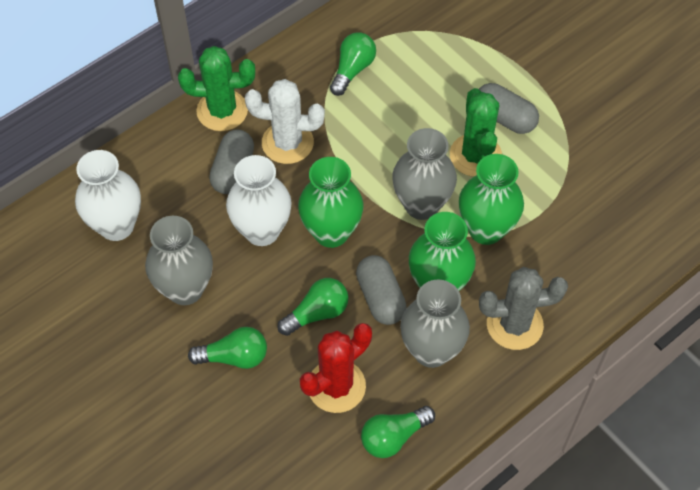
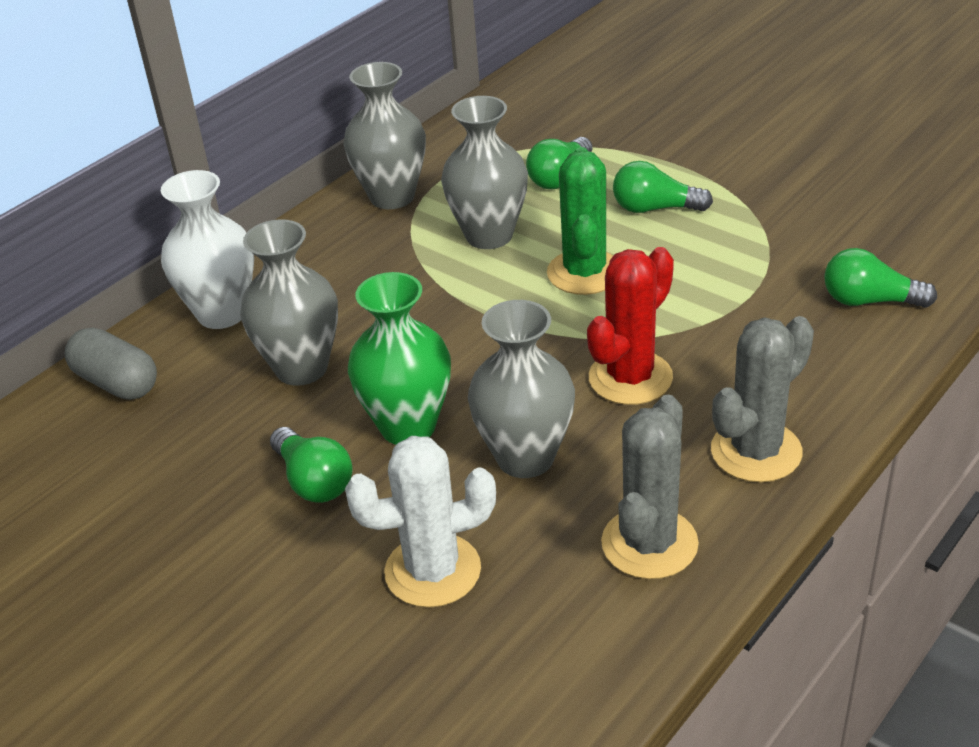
green cactus: [178,46,255,131] [450,88,502,177] = 2 -> [547,147,613,295] = 1
green vase: [298,157,363,248] [409,212,476,291] [459,154,524,245] = 3 -> [348,272,451,445] = 1
grey cactus: [479,267,568,350] = 1 -> [601,395,699,579] [711,316,814,482] = 2
grey capsule: [209,129,254,194] [356,255,407,325] [479,83,539,134] = 3 -> [65,327,157,400] = 1
grey vase: [145,216,213,305] [392,128,457,220] [400,280,470,368] = 3 -> [240,219,338,386] [343,62,426,209] [441,96,528,249] [468,300,575,478] = 4
white vase: [75,150,141,241] [226,155,292,246] = 2 -> [161,170,254,329] = 1

